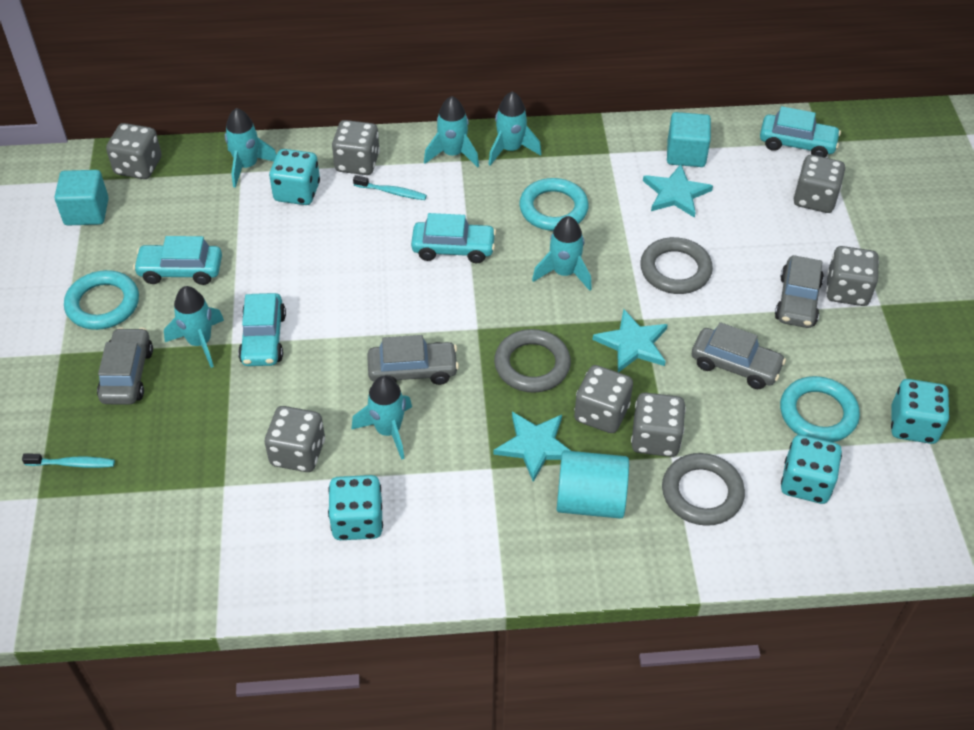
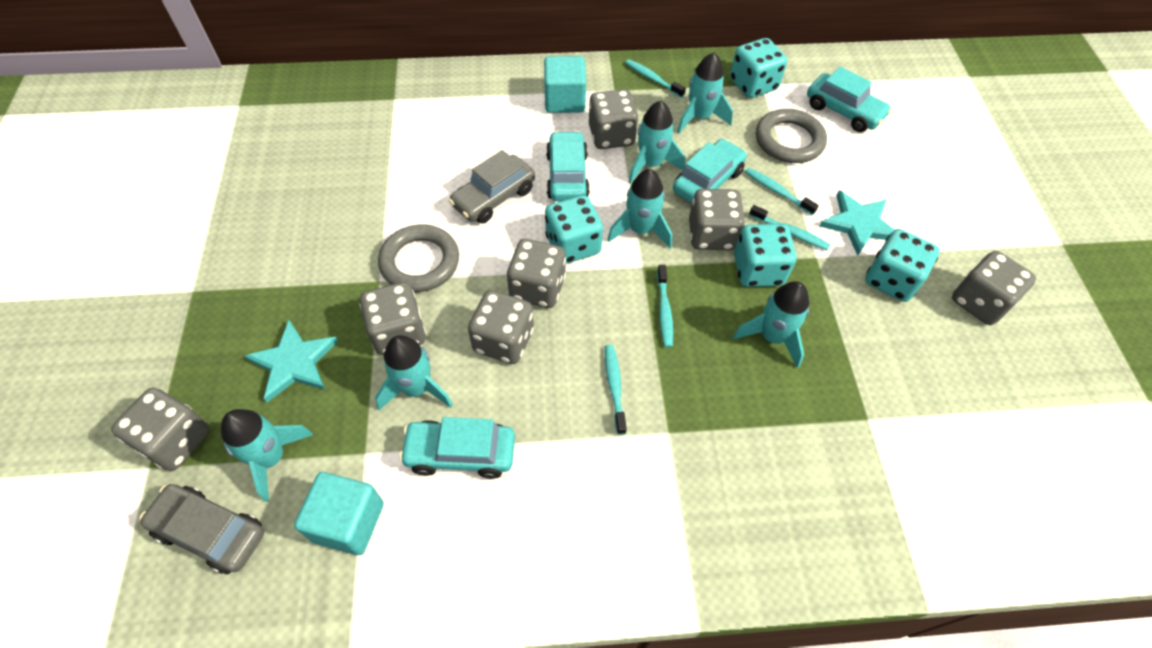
grey car: [97,327,153,405] [367,335,459,385] [692,322,786,389] [775,255,824,328] = 4 -> [139,484,264,574] [449,150,535,224] = 2
grey ring: [494,329,571,393] [640,237,713,294] [662,453,745,526] = 3 -> [378,225,459,292] [756,109,827,163] = 2
turquoise cylinder: [557,450,629,519] = 1 -> none = 0
turquoise ring: [64,270,139,330] [519,178,589,231] [780,376,860,442] = 3 -> none = 0
turquoise star: [493,412,571,482] [593,309,668,373] [643,164,713,218] = 3 -> [245,320,338,402] [819,190,894,256] = 2
turquoise toothbrush: [22,453,115,468] [353,175,427,200] = 2 -> [605,345,627,435] [625,59,686,98] [657,265,673,348] [745,168,819,215] [749,205,830,250] = 5

